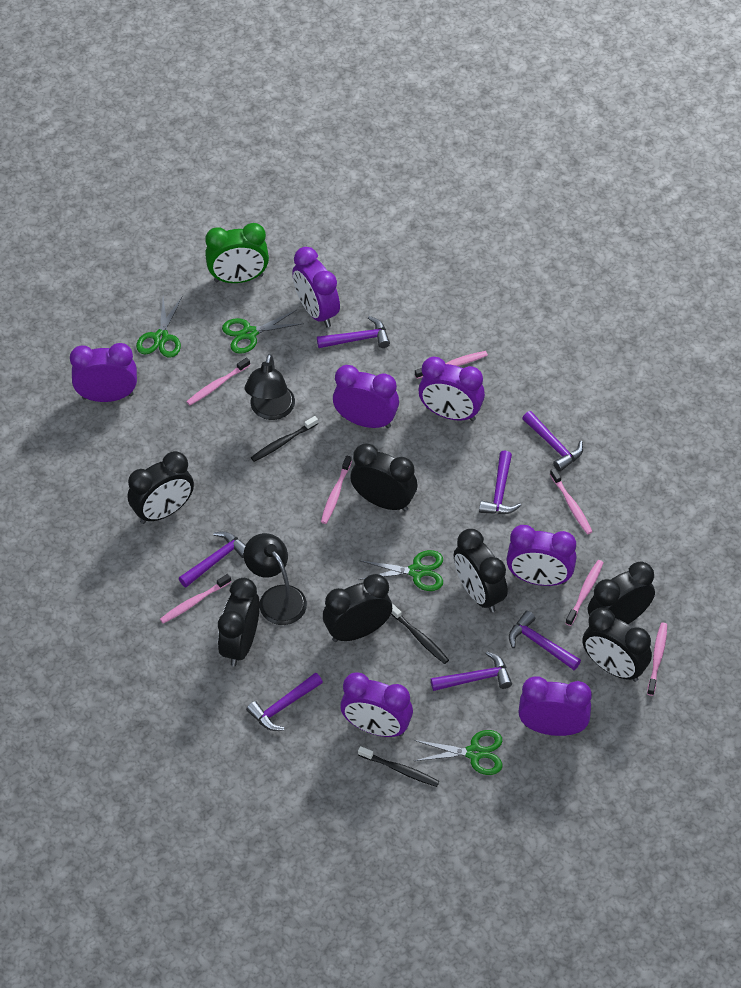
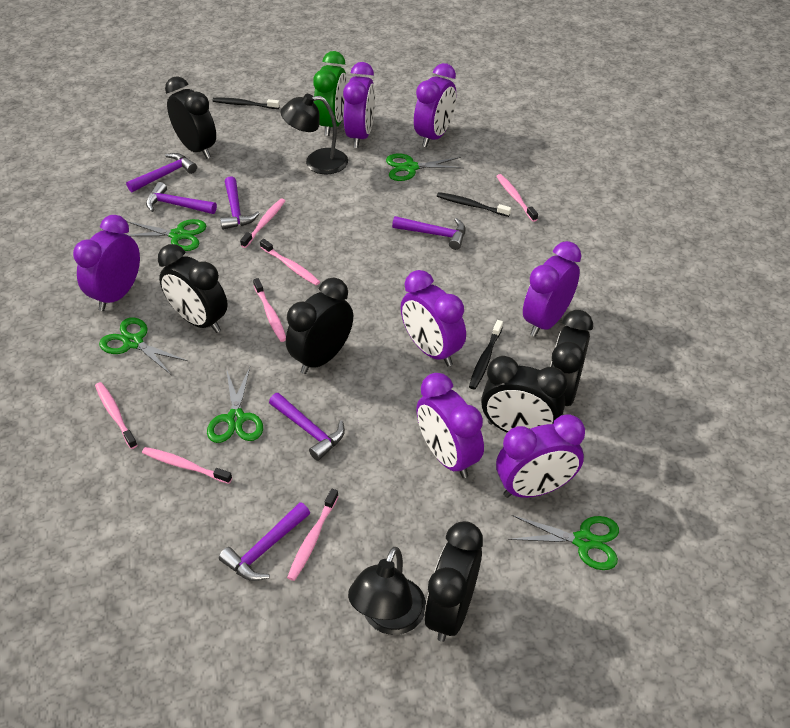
black clock: [128,451,194,524] [218,578,260,666] [323,574,392,642] [350,443,417,512] [454,529,508,613] [582,608,652,682] [588,561,655,624] = 7 -> [158,244,228,333] [165,76,216,159] [286,278,353,374] [424,521,483,642] [481,356,567,432] [550,310,593,406] = 6
green scissors: [136,297,182,358] [222,310,304,354] [359,550,443,591] [414,730,502,775] = 4 -> [99,317,188,375] [127,219,206,251] [207,367,263,443] [386,153,463,181] [508,515,619,570] = 5
purple hammer: [179,532,246,587] [246,673,323,731] [317,316,390,348] [431,651,512,691] [479,450,521,514] [509,611,581,670] [522,411,583,472] = 7 -> [126,153,197,192] [146,182,217,214] [219,502,310,581] [220,176,260,230] [269,393,345,461] [392,216,465,250] = 6

